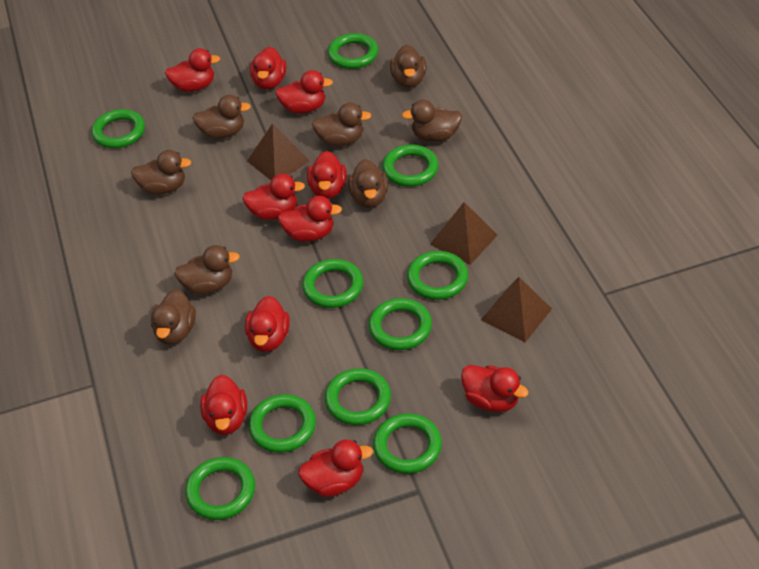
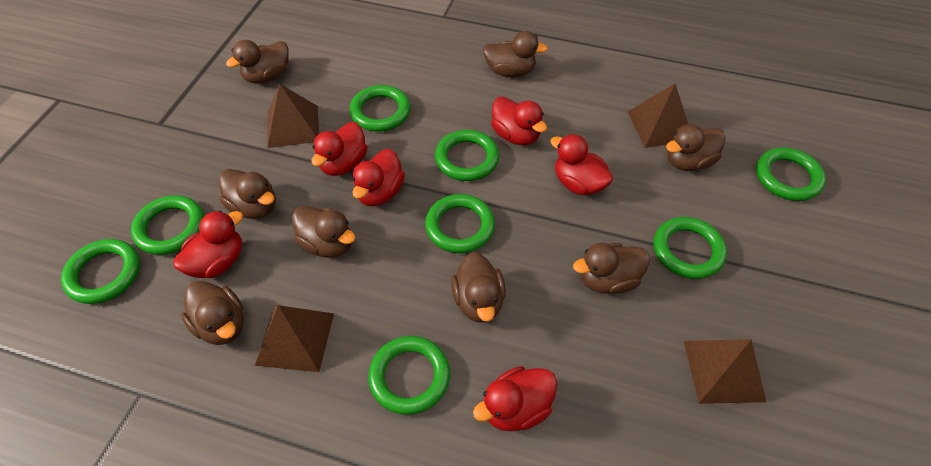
brown pyramid: [247,123,310,180] [430,202,498,265] [481,277,552,342] = 3 -> [255,305,334,372] [267,84,319,148] [628,84,688,148] [684,339,767,404] = 4
green ring: [91,109,145,148] [185,457,255,520] [249,394,316,453] [302,259,363,308] [325,368,391,425] [328,33,378,69] [369,298,432,350] [373,413,442,474] [382,145,439,187] [407,251,468,300] = 10 -> [61,239,140,304] [131,195,204,255] [350,85,411,131] [368,336,450,415] [425,194,495,253] [435,130,499,181] [654,217,727,279] [756,147,826,201] = 8
red duck: [165,48,220,92] [200,375,247,435] [242,174,305,220] [245,296,290,352] [250,47,286,89] [275,70,333,113] [278,196,342,242] [298,439,373,497] [307,151,347,199] [461,365,529,412] = 10 -> [173,210,243,278] [312,122,368,176] [352,149,405,207] [473,366,557,432] [491,97,547,145] [550,134,613,196] = 6

